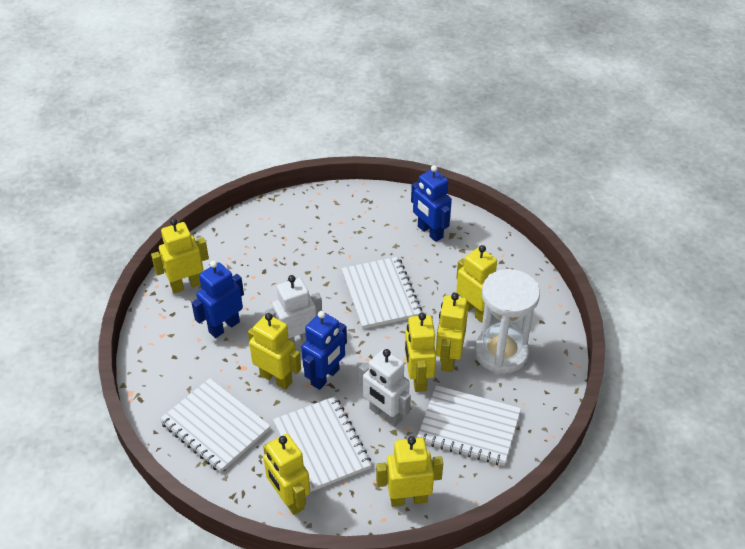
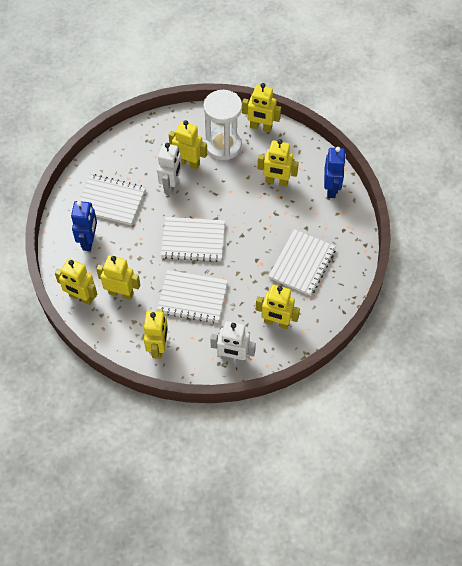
blue robot: [192,261,244,338] [302,311,347,390] [411,165,452,242] = 3 -> [71,201,97,251] [324,147,346,198] = 2

